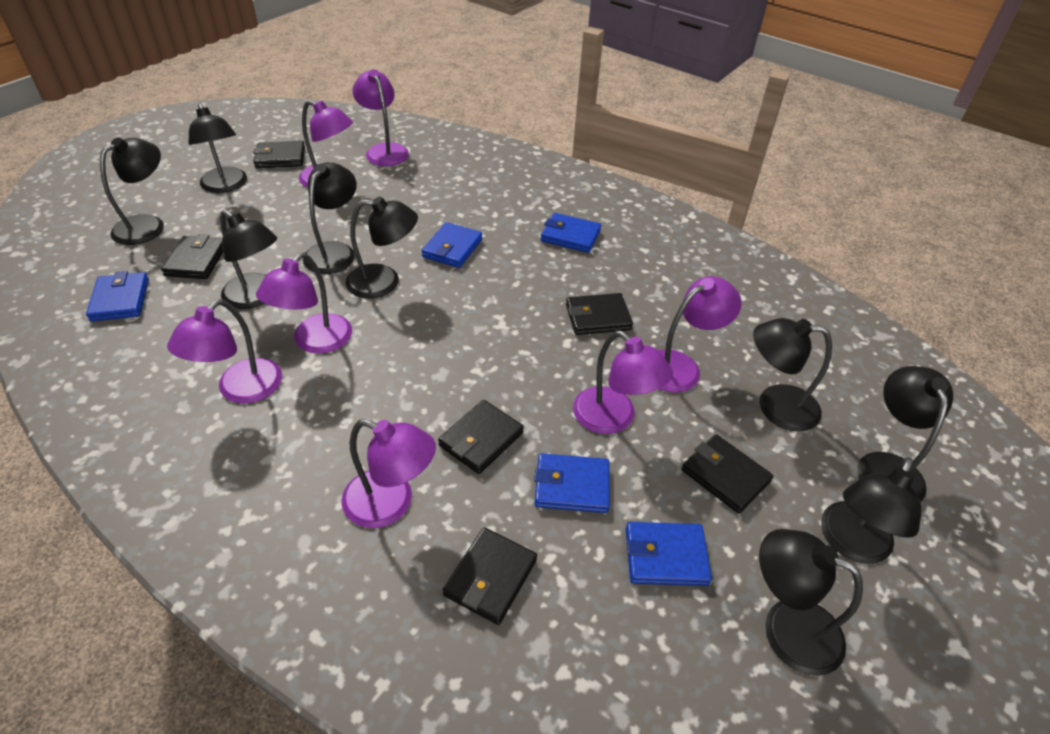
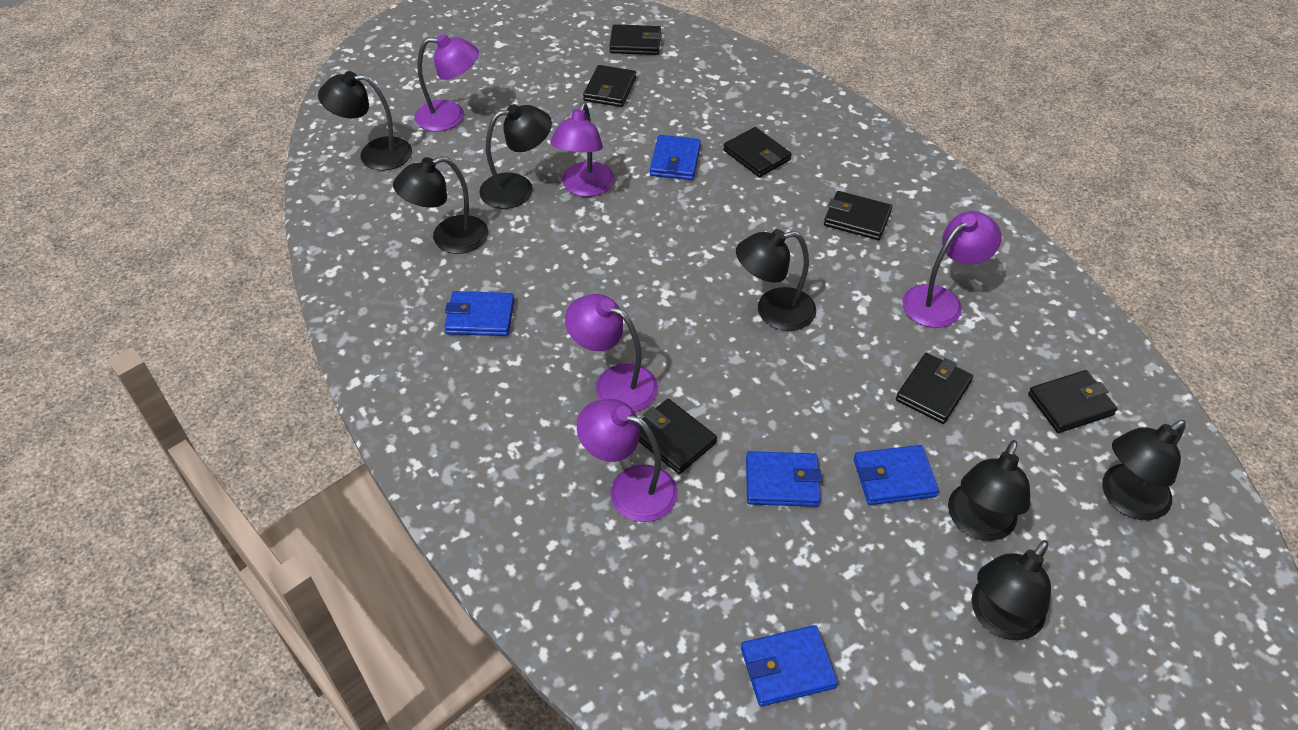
black lamp: [100,137,164,245] [188,103,247,193] [220,210,277,309] [303,162,357,274] [345,197,418,299] [753,318,832,431] [759,529,863,676] [821,457,921,564] [857,366,953,501] = 9 -> [318,71,412,171] [393,156,488,254] [479,104,552,209] [736,229,816,331] [948,440,1031,541] [972,540,1051,640] [1102,420,1186,520] = 7
black wallet: [161,234,223,279] [253,141,305,168] [438,400,524,474] [443,527,537,625] [566,293,633,335] [682,434,773,514] = 6 -> [583,65,636,107] [609,24,662,55] [639,399,717,474] [723,127,792,177] [824,191,892,240] [896,353,973,424] [1028,370,1118,433] = 7
purple lamp: [167,299,282,404] [256,253,352,354] [299,100,353,188] [341,419,436,528] [352,69,409,166] [573,330,673,434] [658,276,742,393] = 7 -> [415,34,479,132] [550,102,615,197] [565,294,658,412] [577,399,678,522] [902,211,1002,328] = 5

